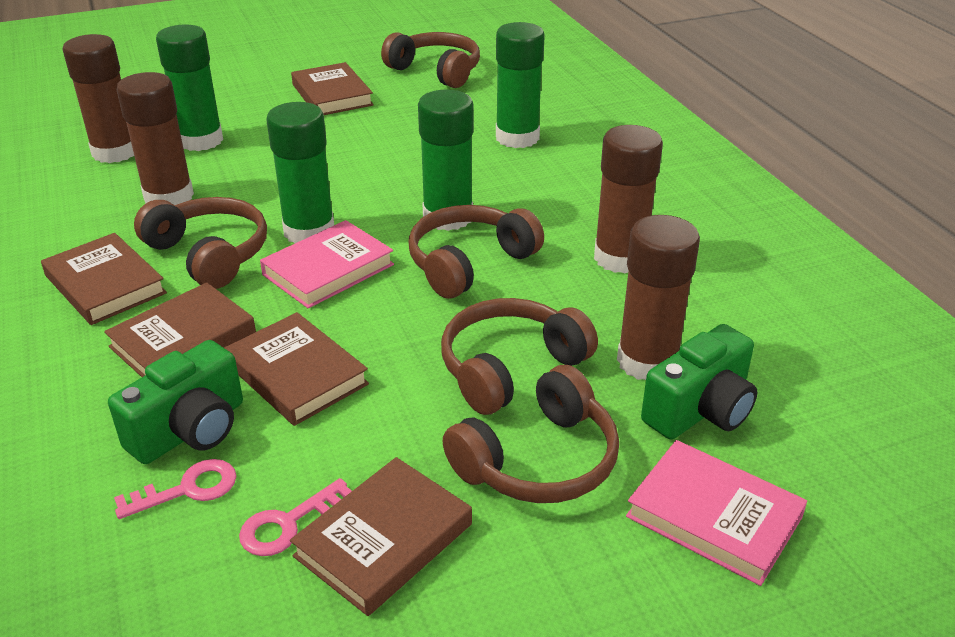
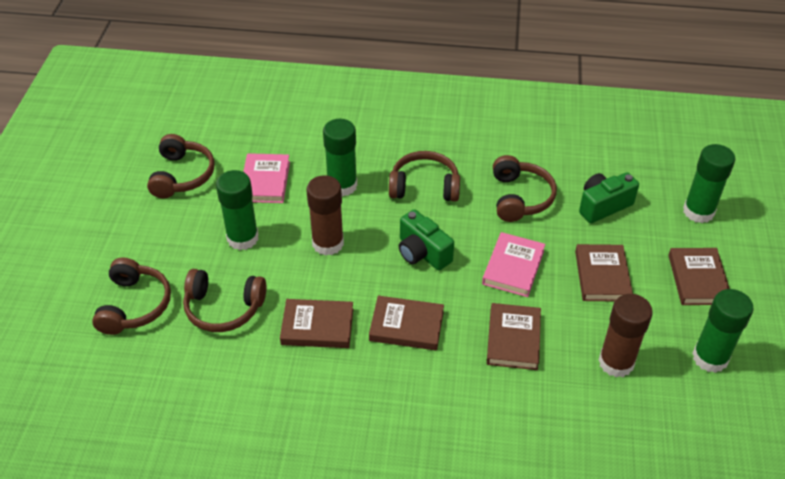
brown glue stick: [62,34,134,163] [117,72,194,205] [594,125,663,273] [617,215,700,380] = 4 -> [306,175,344,256] [598,294,653,377] = 2
pink key: [114,459,236,519] [239,478,352,556] = 2 -> none = 0

